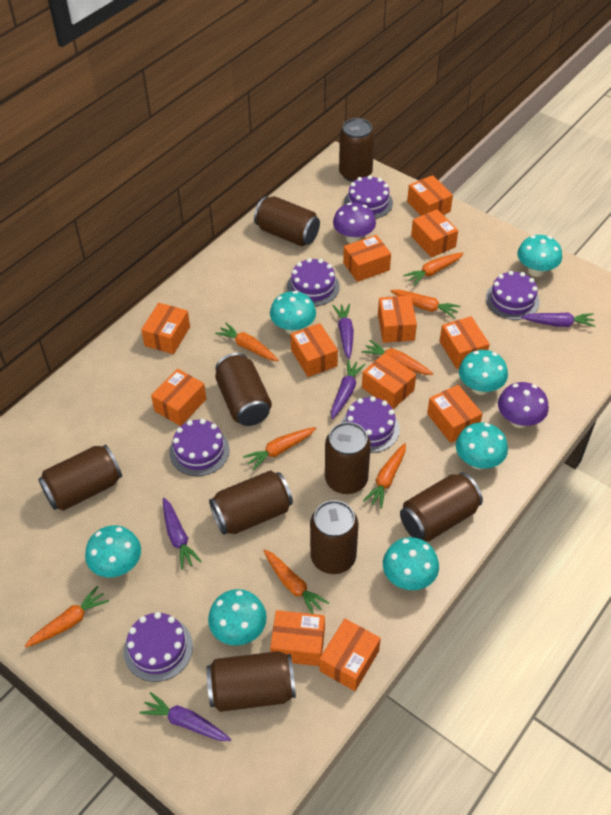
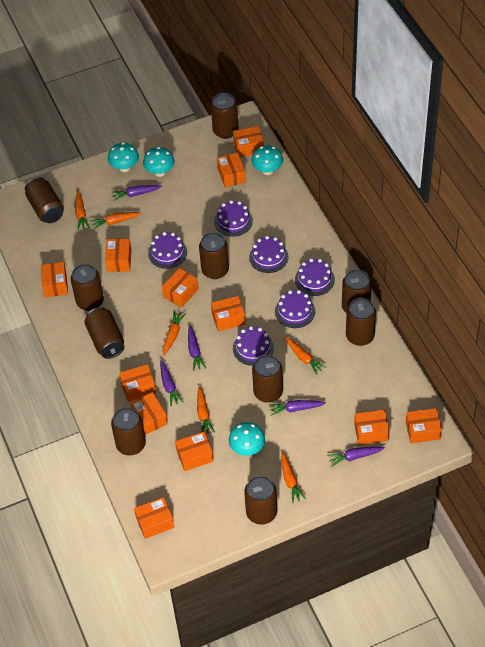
brown can: [38,444,122,511] [206,651,296,712] [209,470,293,535] [215,353,272,426] [254,196,320,246] [310,500,359,574] [325,422,371,494] [339,118,375,182] [400,472,483,542] = 9 -> [25,177,64,223] [71,264,104,311] [84,307,124,359] [111,407,146,456] [199,232,229,279] [211,93,238,139] [244,476,277,525] [252,355,283,403] [342,269,372,313] [346,298,376,346] = 10
orange carrot: [24,586,109,648] [215,323,279,361] [243,427,316,470] [263,549,329,614] [362,340,433,375] [363,443,406,509] [391,290,461,318] [403,253,464,286] = 8 -> [75,191,90,230] [90,212,141,230] [163,311,186,356] [197,386,215,434] [281,452,306,503] [284,337,326,375] = 6
purple mushroom: [333,203,376,243] [498,382,549,428] = 2 -> none = 0
turquoise mushroom: [85,525,141,578] [208,589,267,646] [270,291,316,334] [383,537,439,590] [456,422,508,469] [459,350,508,395] [517,235,562,277] = 7 -> [108,142,139,172] [143,147,174,177] [229,422,265,456] [252,145,283,175] = 4

